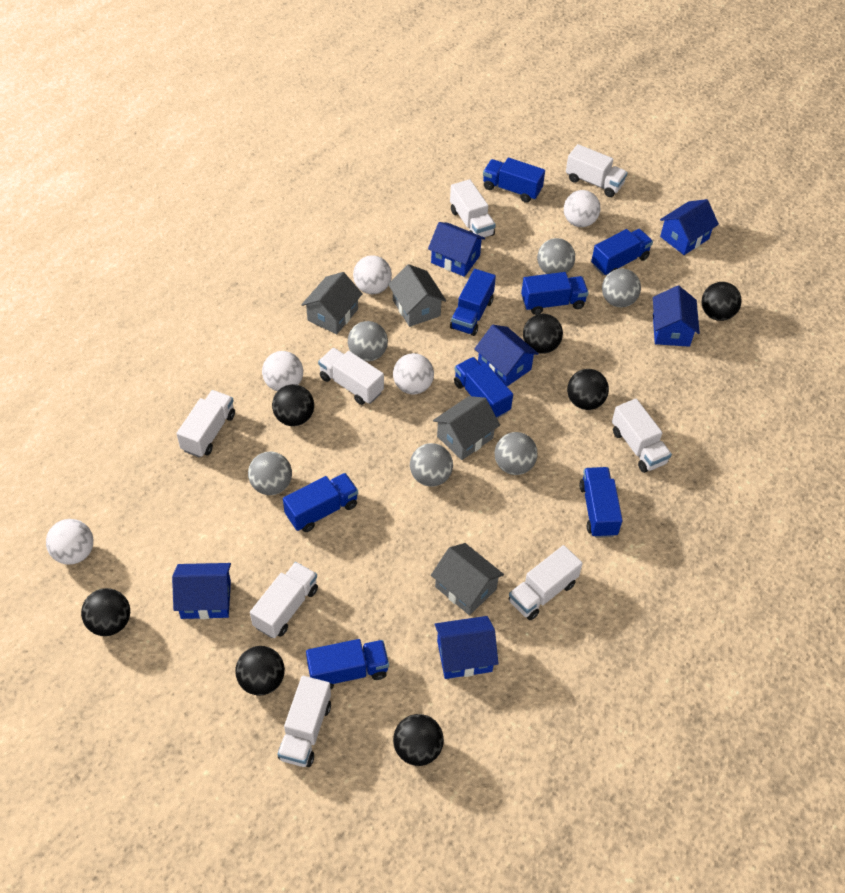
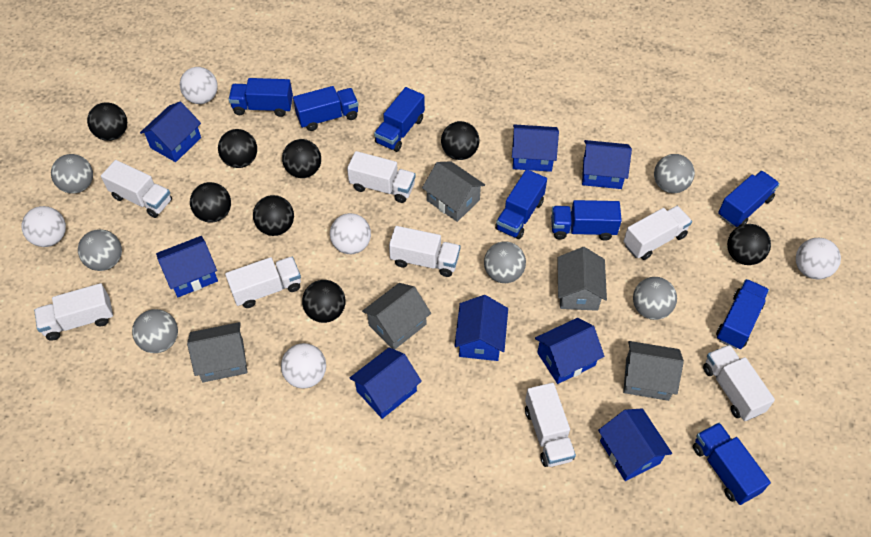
black ball: [81,588,130,636] [235,646,285,696] [272,384,314,426] [393,714,444,766] [523,314,563,354] [567,369,609,410] [701,282,742,321] = 7 -> [87,102,127,141] [190,182,231,222] [218,129,257,168] [253,195,294,236] [282,139,321,178] [302,280,345,323] [441,121,479,160] [727,224,771,265] = 8
blue house: [172,563,231,619] [428,222,485,277] [434,616,499,679] [474,325,539,386] [653,286,700,347] [660,199,719,255] = 6 -> [140,102,201,162] [156,236,218,297] [350,347,422,419] [454,295,508,361] [512,124,559,172] [535,318,604,384] [582,140,632,189] [598,409,672,481] = 8
grey house: [301,272,362,334] [388,264,446,327] [431,543,504,615] [433,396,500,460] = 4 -> [187,322,248,382] [362,283,431,350] [422,161,485,222] [557,247,607,311] [623,341,684,401] = 5

